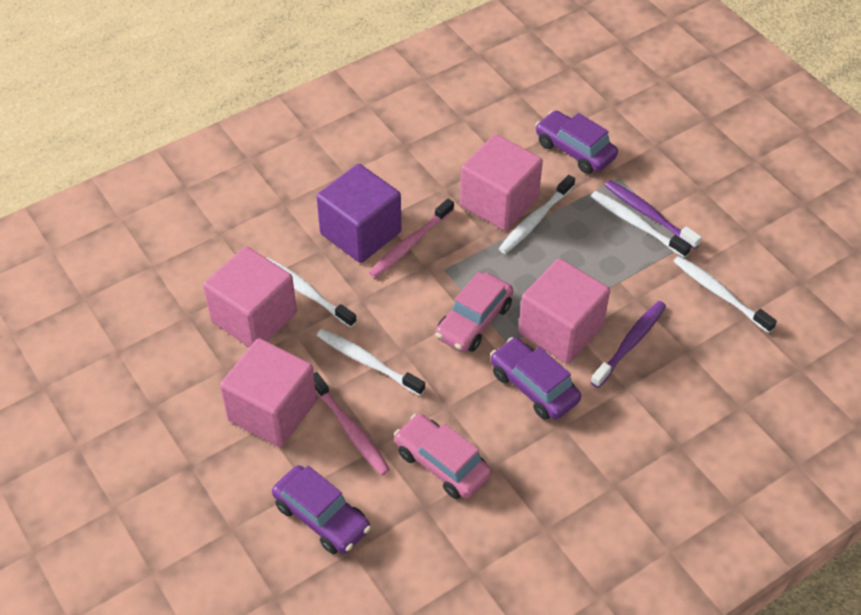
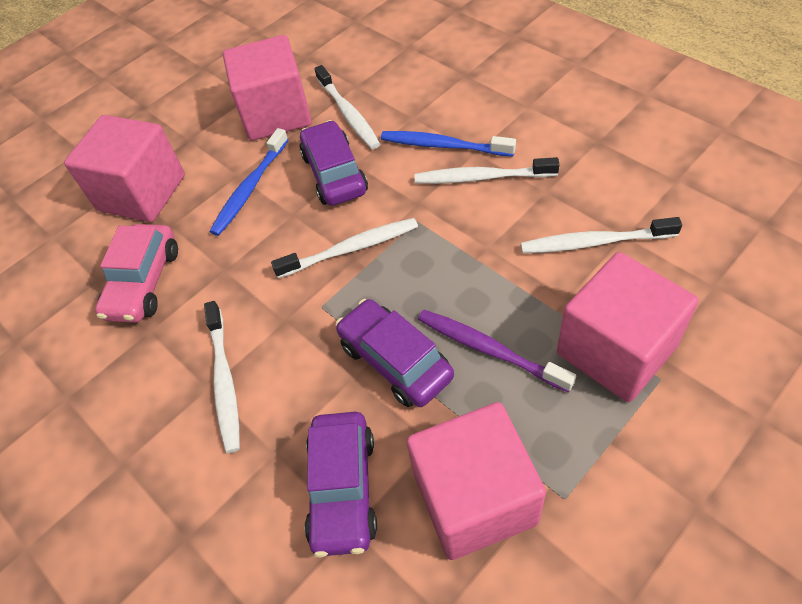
blue toothbrush: none = 0 -> [210,128,288,236] [381,131,516,157] = 2
pink car: [394,414,492,499] [435,272,513,352] = 2 -> [95,224,178,323] = 1
pink toothbrush: [314,372,390,475] [369,199,454,278] = 2 -> none = 0
purple cube: [316,164,401,263] = 1 -> none = 0
purple toothbrush: [591,301,666,388] [605,180,702,249] = 2 -> [418,310,576,393] = 1

